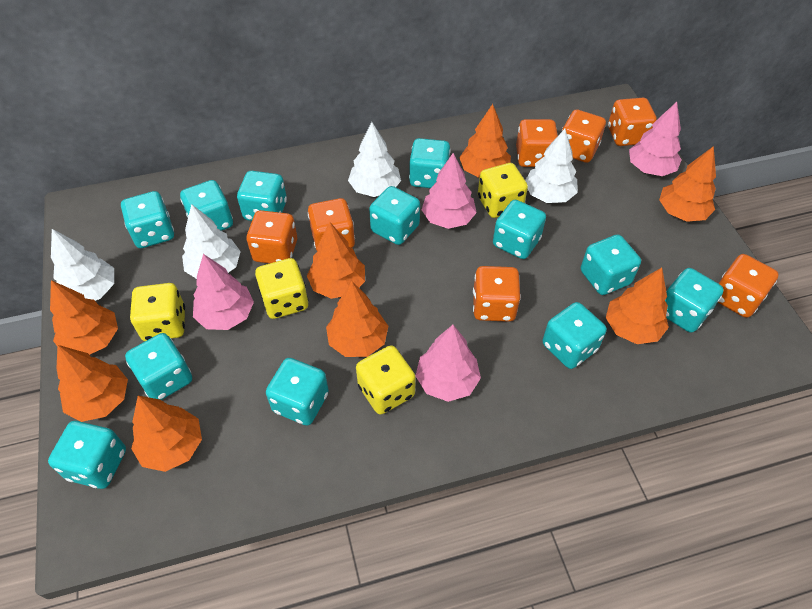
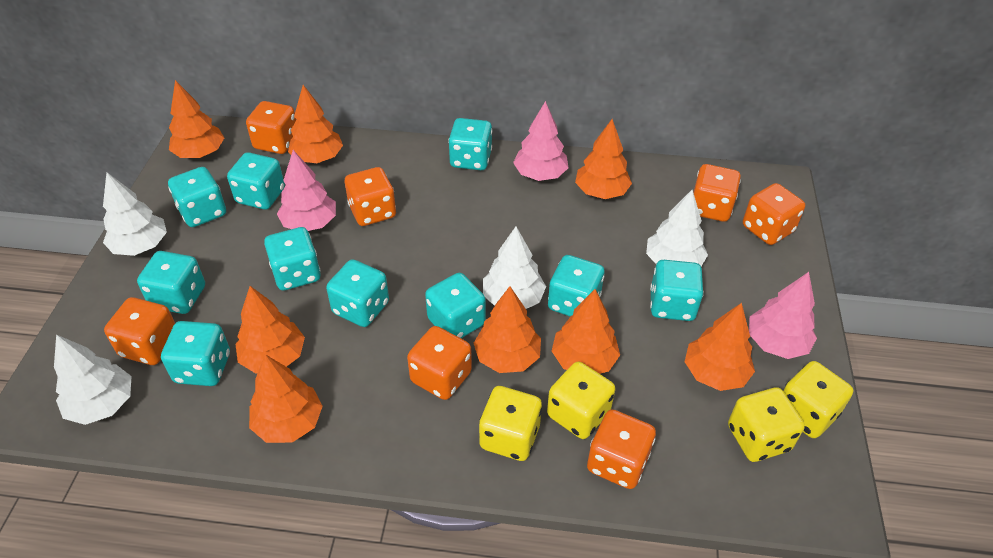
pink tree: [193,254,254,330] [416,325,481,402] [422,153,477,229] [629,102,682,176] = 4 -> [277,150,336,231] [513,101,569,181] [749,272,817,359] = 3
turquoise dice: [48,421,126,489] [121,191,174,248] [125,333,192,400] [180,180,233,231] [237,171,287,221] [266,358,329,426] [369,186,420,245] [409,138,450,188] [493,200,546,259] [543,302,607,369] [581,235,641,295] [665,268,724,333] = 12 -> [137,251,205,314] [161,321,230,386] [168,167,226,227] [227,152,285,210] [264,227,321,291] [326,259,389,327] [425,273,486,338] [448,118,492,170] [548,255,605,317] [650,260,704,321] = 10

